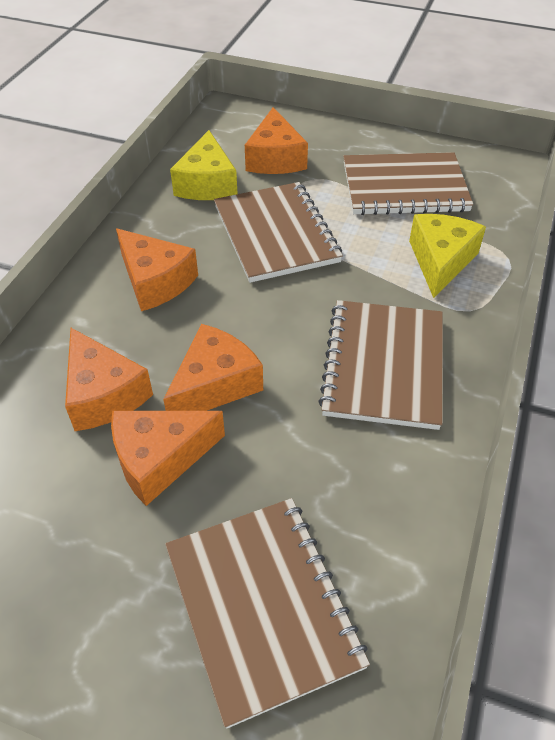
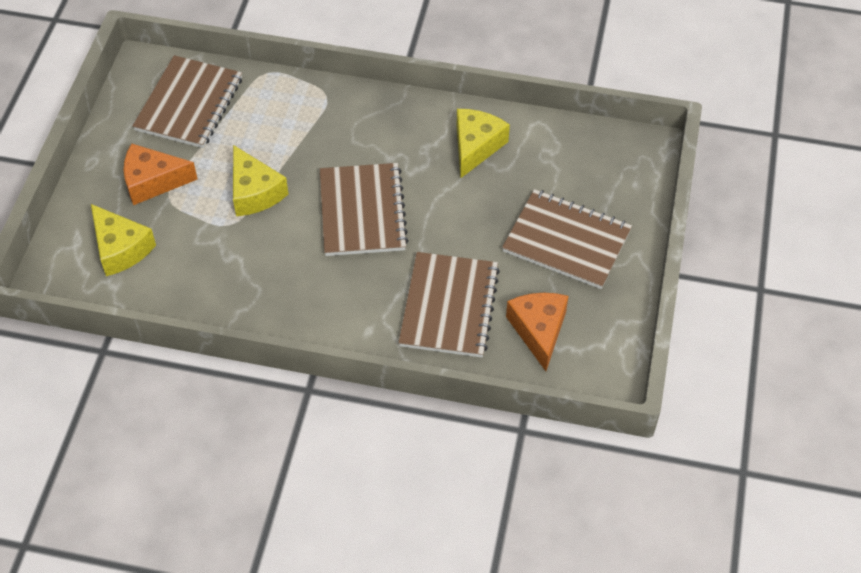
orange cheese: [65,328,153,431] [111,411,225,506] [116,228,198,311] [163,324,263,411] [245,107,308,174] = 5 -> [124,143,198,205] [506,293,569,371] = 2
yellow cheese: [170,130,238,200] [409,214,486,298] = 2 -> [91,204,156,276] [233,145,288,216] [457,109,510,178] = 3

